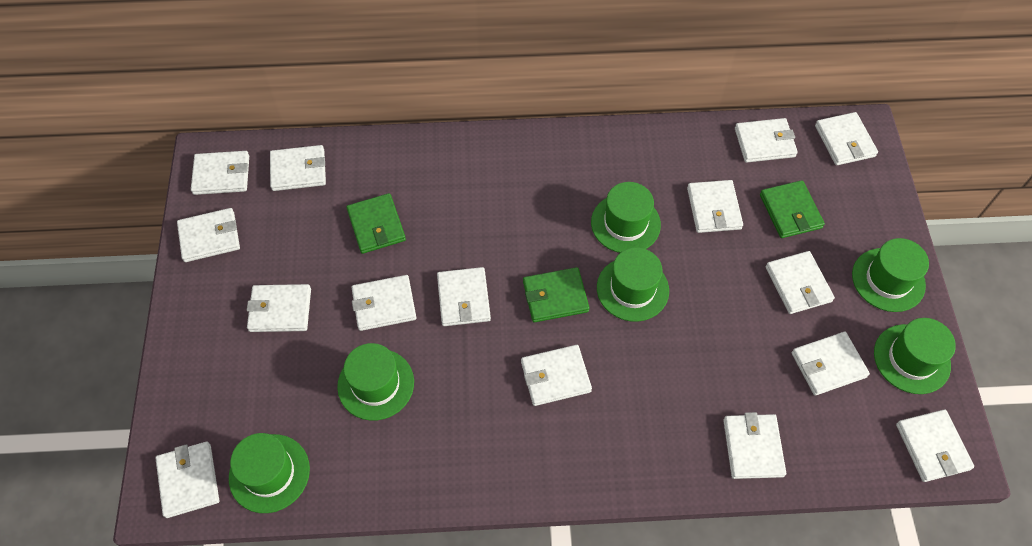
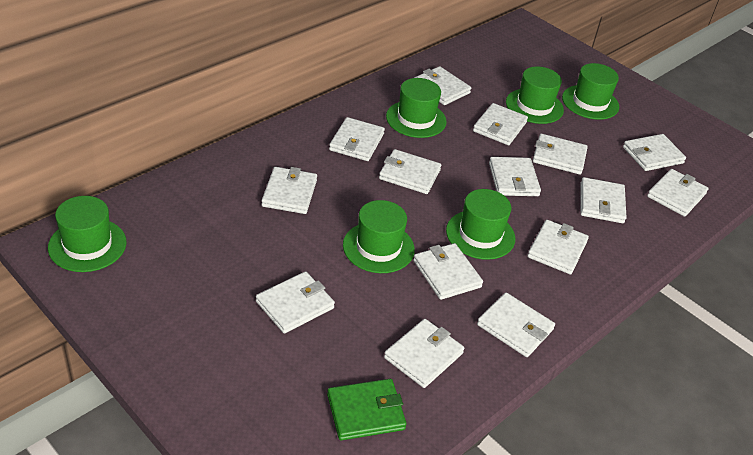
green wallet: [346,193,406,254] [523,267,589,322] [760,180,825,238] = 3 -> [327,379,407,441] = 1

